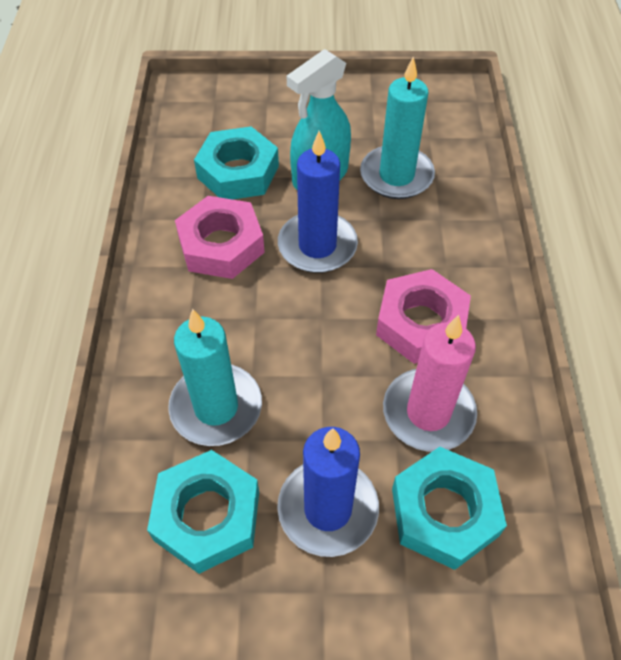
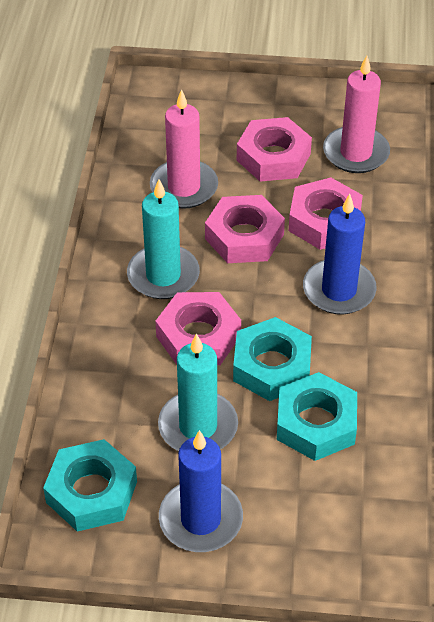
pink candle: [383,315,477,452] = 1 -> [150,89,218,209] [323,56,390,173] = 2
pink nut: [175,196,265,279] [376,269,471,364] = 2 -> [155,292,241,365] [205,195,285,263] [237,117,312,181] [289,178,363,250] = 4
turquoise spray bottle: [287,49,351,190] = 1 -> none = 0

